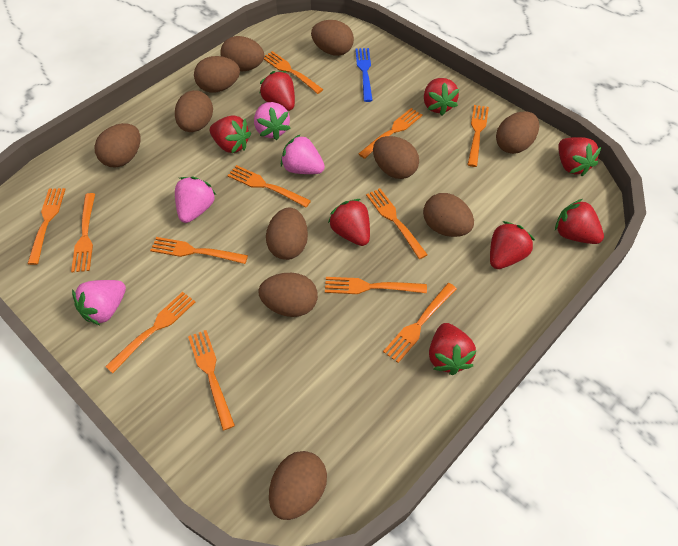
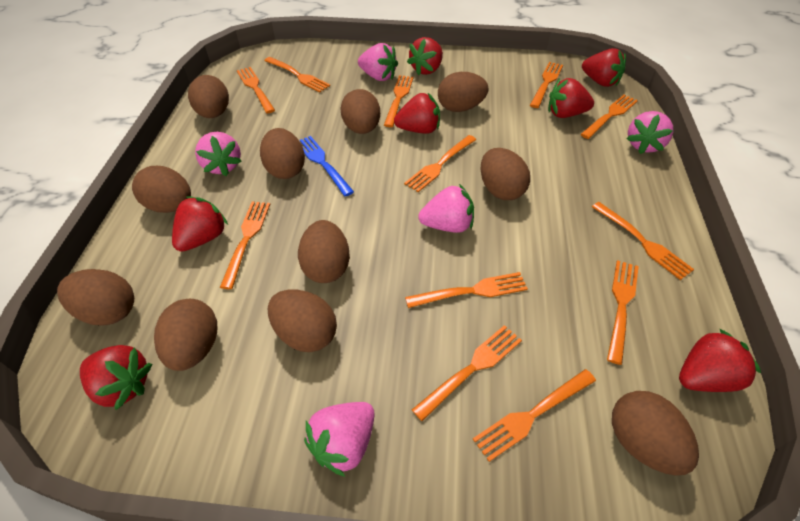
pink strawberry: [72,280,126,326] [175,177,216,223] [254,102,291,140] [281,134,325,174] = 4 -> [195,131,242,176] [304,402,374,477] [358,43,398,81] [418,184,474,233] [626,111,673,154] = 5
red strawberry: [210,115,251,153] [259,71,295,111] [328,199,370,246] [424,78,459,115] [429,323,477,375] [490,221,535,269] [555,199,604,244] [558,137,601,176] = 8 -> [80,345,152,410] [172,197,228,252] [394,93,440,134] [407,37,443,76] [548,78,594,118] [582,48,626,87] [679,328,761,392] = 7

